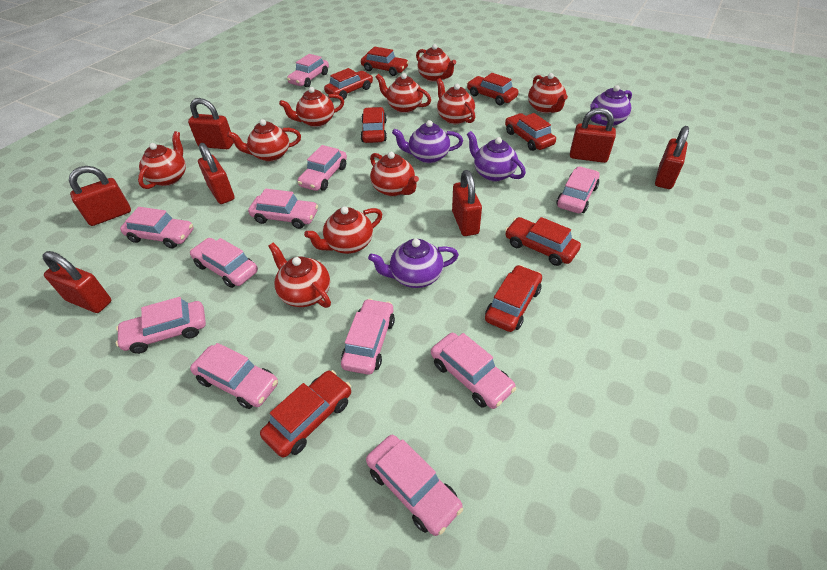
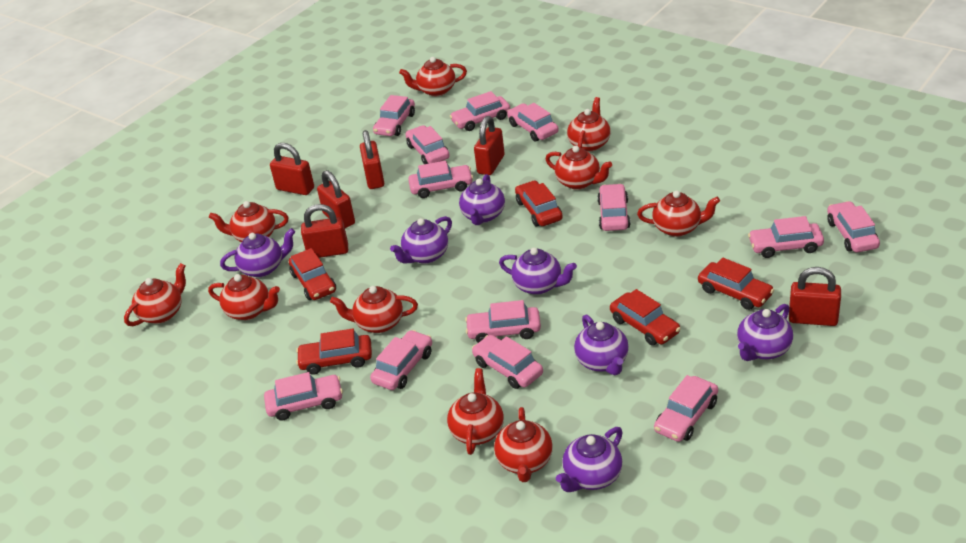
pink car: [116,297,206,354] [120,207,194,248] [190,238,258,288] [190,343,278,409] [248,189,318,229] [287,54,329,87] [297,145,347,191] [341,298,395,375] [366,435,463,536] [431,333,516,409] [556,166,600,213] = 11 -> [264,372,343,421] [370,330,432,390] [373,95,415,136] [405,125,450,164] [408,161,473,198] [450,91,510,131] [465,300,541,343] [472,335,543,389] [507,103,559,142] [597,184,630,231] [654,375,718,442] [748,216,824,258] [827,201,880,252] = 13
purple teapot: [368,239,459,288] [392,120,463,163] [467,131,526,181] [590,85,632,126] = 4 -> [220,228,295,277] [390,216,452,264] [459,174,505,225] [499,248,577,295] [556,427,623,492] [574,314,629,375] [737,304,793,361] = 7
red car: [260,370,351,458] [324,68,373,100] [360,107,387,143] [361,47,409,76] [467,73,518,105] [485,265,542,332] [505,113,556,151] [505,217,581,266] = 8 -> [289,248,336,300] [296,329,372,375] [515,181,563,226] [610,289,681,346] [698,257,774,310] = 5
red padlock: [42,251,111,313] [69,166,131,226] [188,98,234,149] [198,143,235,204] [452,170,482,236] [570,108,616,163] [655,126,689,189] = 7 -> [270,143,314,195] [301,204,348,258] [317,170,355,228] [360,130,384,189] [474,116,505,175] [789,267,841,326] = 6

